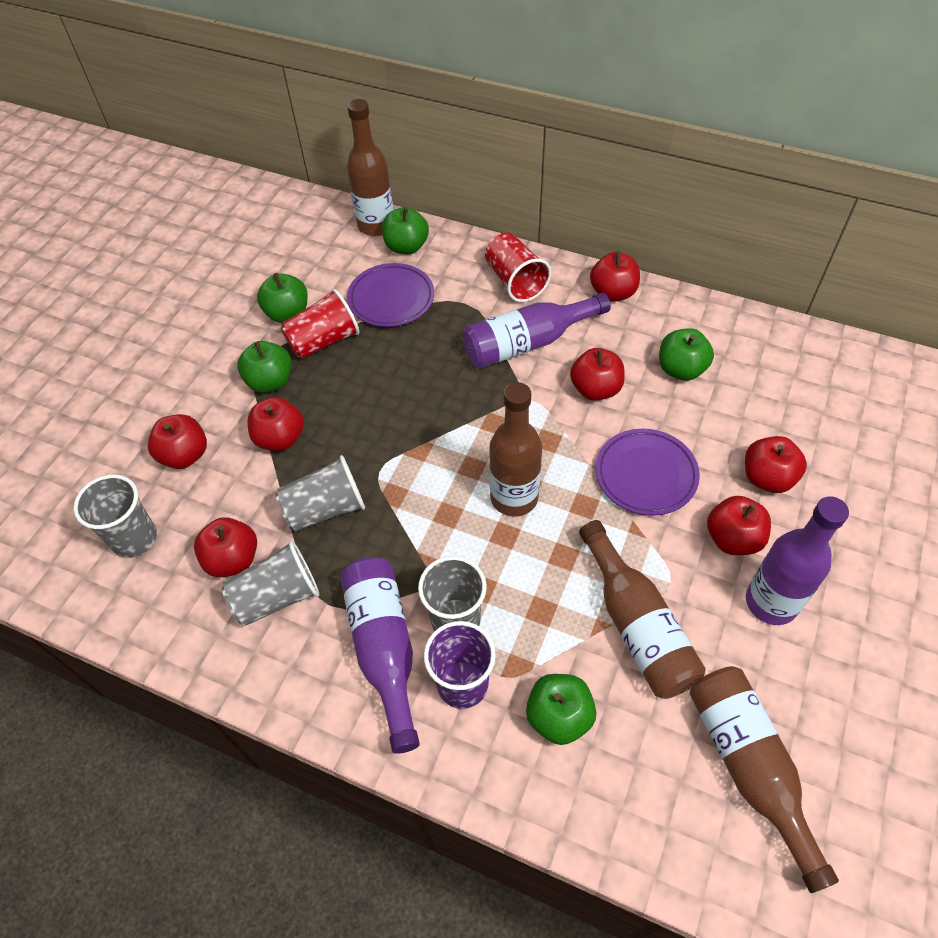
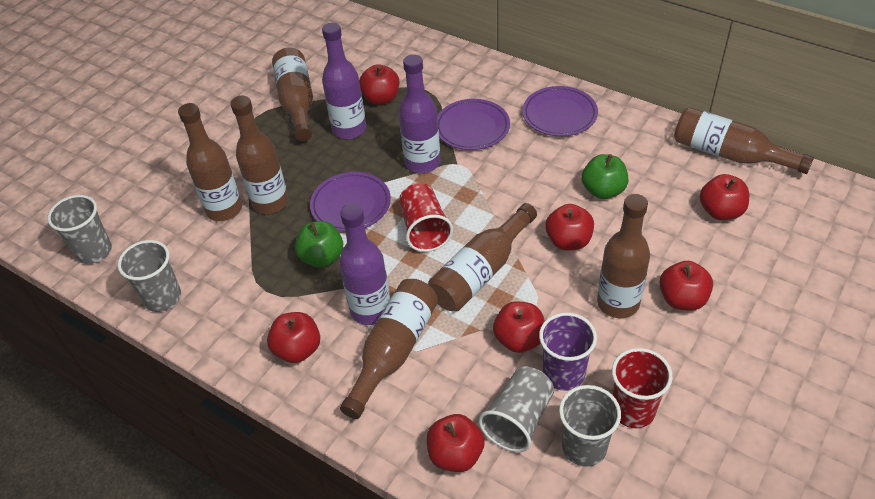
brown bottle: [347,99,394,236] [489,382,542,517] [579,520,706,699] [690,666,839,893] = 4 -> [178,103,242,221] [230,96,288,214] [272,48,313,141] [340,279,438,419] [428,203,537,312] [597,194,650,318] [674,107,814,174] = 7
green apple: [237,341,291,393] [257,273,308,323] [382,207,429,254] [526,674,596,745] [659,328,714,381] = 5 -> [295,221,343,267] [582,154,628,199] = 2
purple plate: [347,263,434,327] [596,429,700,516] = 2 -> [310,172,391,232] [437,99,510,150] [522,86,598,136] = 3

